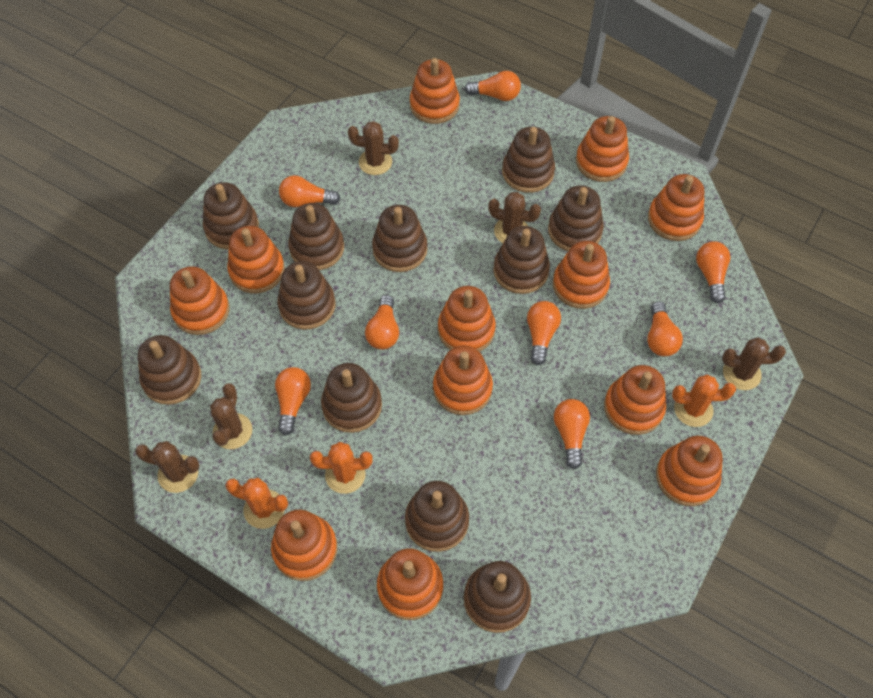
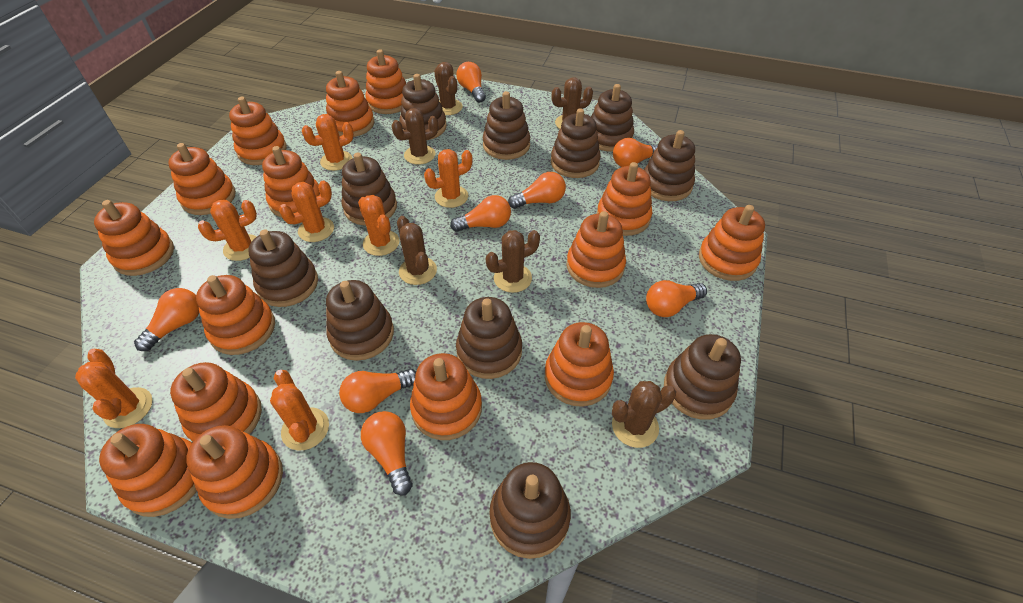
brown cactus: [135,441,200,493] [210,383,252,449] [348,121,399,175] [488,192,541,243] [722,337,786,390] = 5 -> [392,108,438,165] [397,216,437,285] [434,62,463,115] [486,230,540,293] [552,77,593,129] [612,381,676,448] = 6
orange cactus: [225,478,288,529] [310,442,373,494] [672,374,736,427] = 3 -> [75,349,152,428] [198,200,257,261] [270,370,329,451] [279,181,334,242] [302,114,354,171] [358,195,399,256] [424,149,473,208] = 7
orange stacking toy: [170,266,230,335] [227,226,285,293] [271,510,337,581] [377,548,443,620] [410,58,460,124] [433,345,493,415] [438,286,496,352] [553,241,610,309] [576,116,629,182] [604,365,666,435] [648,174,704,241] [656,436,723,506] = 12 -> [94,200,174,276] [99,424,197,517] [168,143,236,215] [170,362,262,442] [186,425,283,519] [196,275,275,355] [229,97,287,165] [262,146,320,218] [326,71,374,137] [365,49,406,114] [410,353,482,440] [545,322,614,407] [566,211,626,288] [597,162,652,236] [699,205,765,281] = 15

